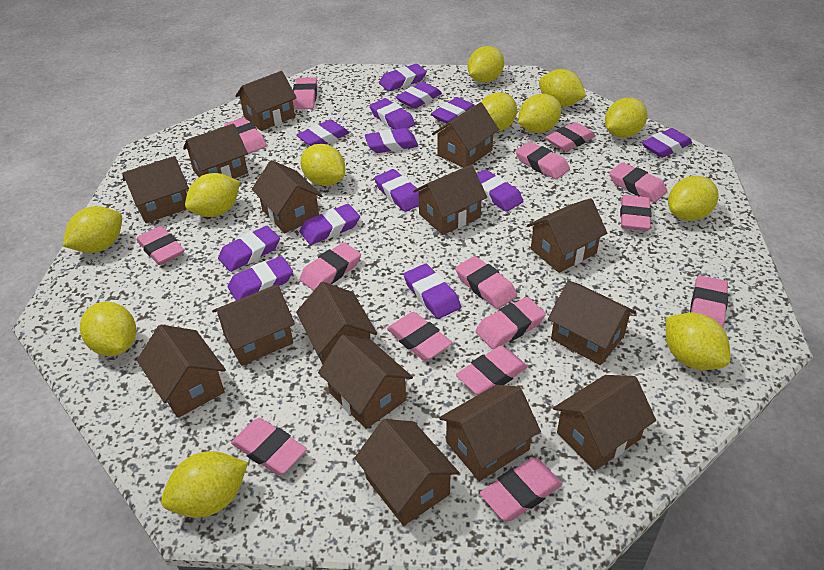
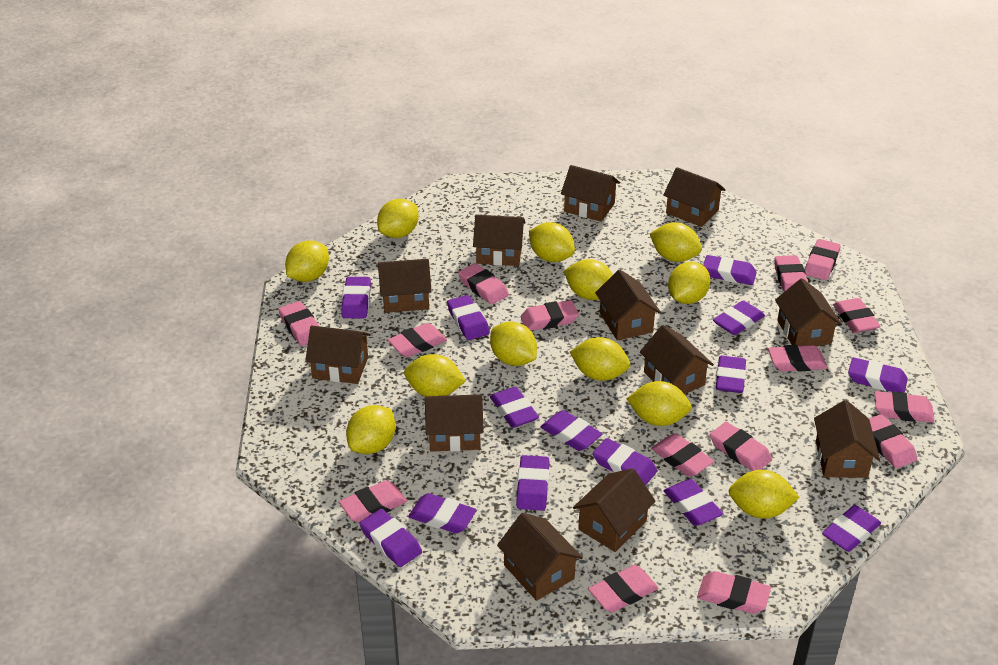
brown house: [122,156,189,223] [137,325,226,418] [183,123,248,179] [212,284,295,366] [235,71,297,131] [252,160,323,234] [296,282,377,364] [318,335,413,429] [355,419,459,526] [413,165,487,235] [432,102,499,168] [439,385,541,481] [527,198,607,273] [548,280,636,365] [553,375,656,470] = 15 -> [305,325,371,384] [378,259,432,313] [425,394,484,451] [473,215,526,266] [497,513,583,601] [561,165,620,222] [573,468,656,552] [595,270,661,341] [640,325,714,394] [663,167,726,227] [775,278,842,346] [814,400,880,478] = 12
purple eraser: [218,226,280,272] [228,256,293,300] [297,120,350,146] [299,204,360,245] [365,128,418,153] [369,98,415,130] [374,169,420,212] [379,64,427,91] [396,82,442,109] [404,264,461,319] [431,97,475,124] [477,170,523,212] [642,128,692,158] = 13 -> [341,277,371,318] [359,509,422,567] [408,493,476,534] [447,295,490,340] [490,387,539,428] [516,455,549,511] [540,410,602,451] [593,438,658,486] [664,479,723,526] [703,255,757,285] [713,300,765,335] [716,356,746,393] [822,505,881,552] [848,357,908,393] = 14

